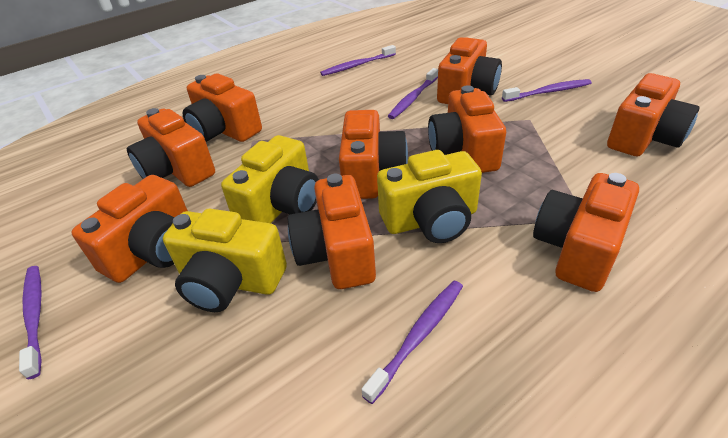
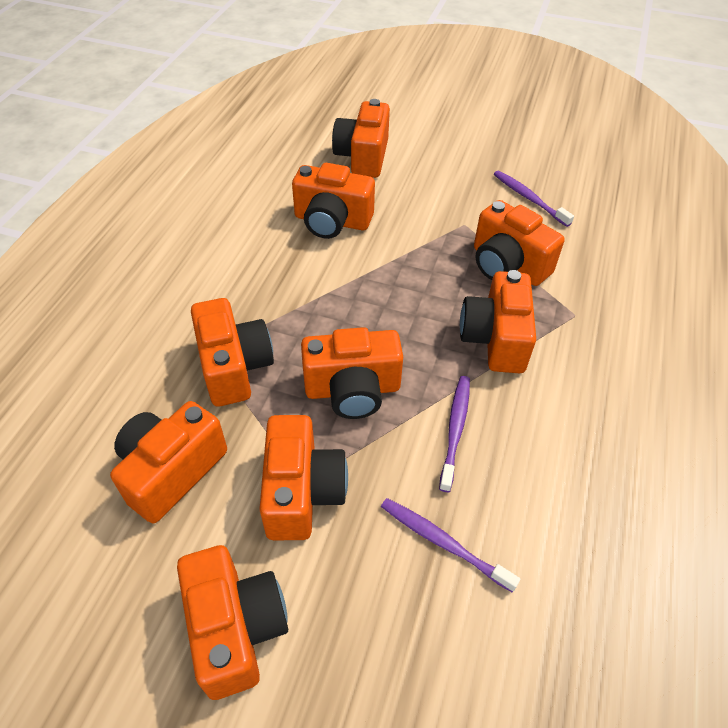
purple toothbrush: [19,266,42,379] [320,45,396,76] [361,281,463,404] [388,68,438,119] [502,79,592,102] = 5 -> [381,498,520,592] [439,376,470,492] [494,170,574,227] = 3
yellow camera: [163,209,287,312] [221,135,319,223] [377,150,482,243] = 3 -> none = 0

